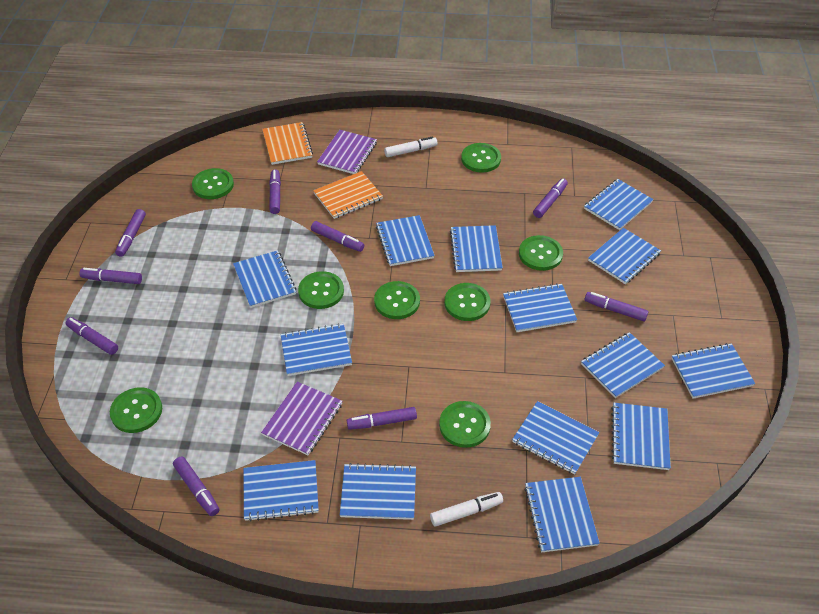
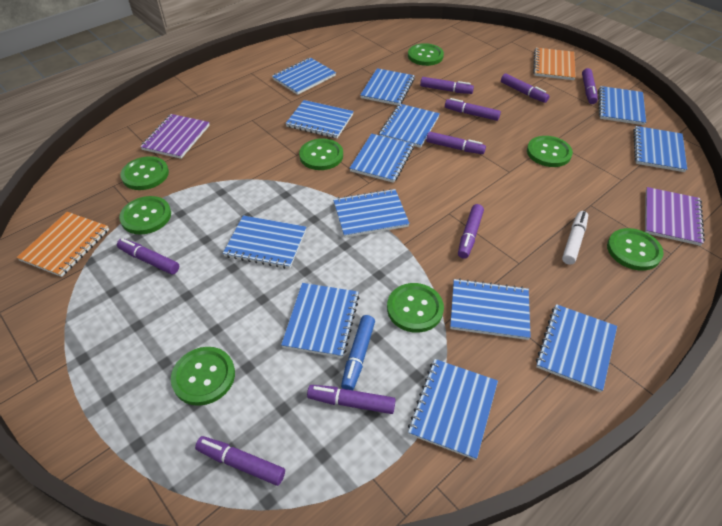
blue marker: none = 0 -> [341,315,375,390] = 1
blue notebook: [233,250,296,308] [243,460,319,521] [281,323,352,376] [340,463,416,520] [376,215,435,266] [450,225,503,272] [503,283,577,332] [512,401,599,475] [524,477,600,552] [581,332,665,398] [584,179,654,230] [588,228,661,284] [611,403,671,470] [671,343,755,399] = 14 -> [223,215,306,269] [272,58,336,95] [281,283,359,358] [285,100,354,138] [333,189,410,238] [349,134,414,183] [360,68,415,105] [379,104,440,148] [408,359,498,460] [450,279,531,340] [536,304,617,393] [598,86,646,125] [633,126,687,172] = 13
white marker: [384,137,437,157] [430,492,503,527] = 2 -> [562,211,588,265] = 1

